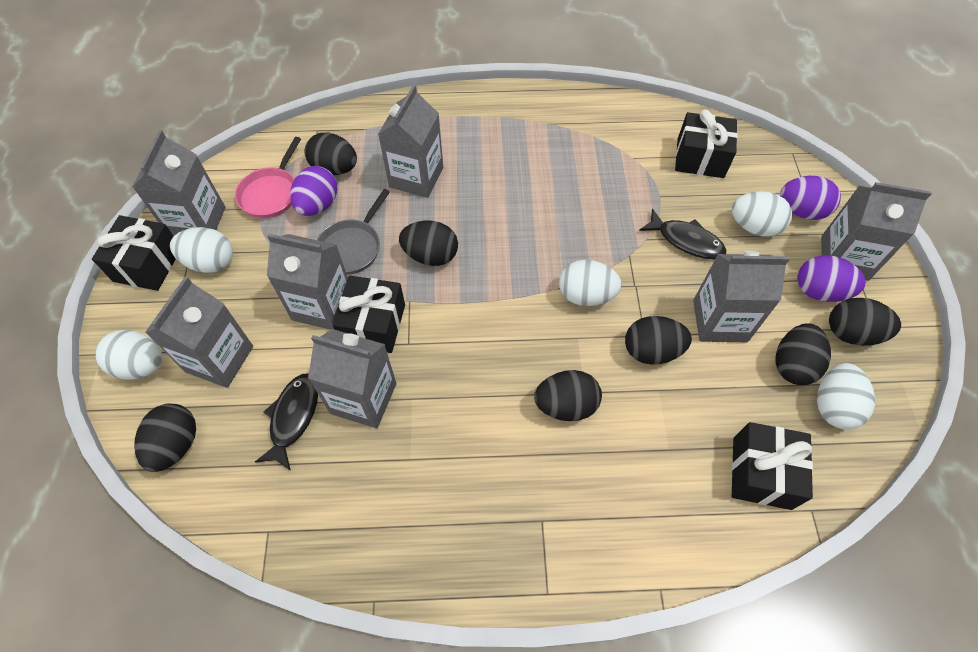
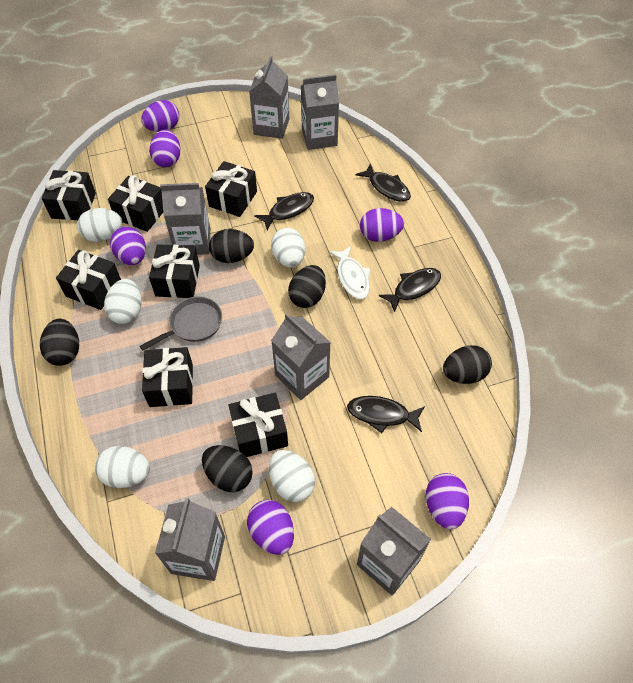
black egg: [134,403,196,472] [305,133,357,175] [399,221,458,266] [534,370,602,421] [625,316,692,365] [776,324,831,385] [829,298,901,346] = 7 -> [40,319,79,366] [202,445,253,492] [209,229,254,263] [288,265,326,308] [443,345,492,384] = 5
black fish: [255,373,318,471] [639,209,726,259] = 2 -> [254,192,314,230] [347,396,425,433] [356,163,411,202] [379,268,441,312] = 4
black gift: [92,215,176,291] [333,276,405,353] [675,109,738,178] [732,422,813,510] = 4 -> [42,170,96,220] [56,250,121,310] [108,175,163,232] [142,347,193,407] [149,244,200,298] [205,161,257,217] [228,393,288,457] = 7
grey carton: [133,130,225,236] [145,276,253,388] [267,234,348,330] [308,329,397,428] [378,85,443,198] [693,251,790,342] [821,182,932,281] = 7 -> [155,498,225,581] [160,183,210,255] [249,56,289,139] [271,313,331,400] [301,74,339,150] [357,507,431,596] = 6
pink pan: [235,137,301,218] = 1 -> none = 0
purple egg: [290,166,337,216] [780,176,841,220] [797,255,866,302] = 3 -> [110,227,146,265] [141,100,179,132] [149,130,181,167] [247,500,294,555] [360,208,404,242] [426,473,469,530] = 6
white fish: none = 0 -> [329,246,370,299] = 1

